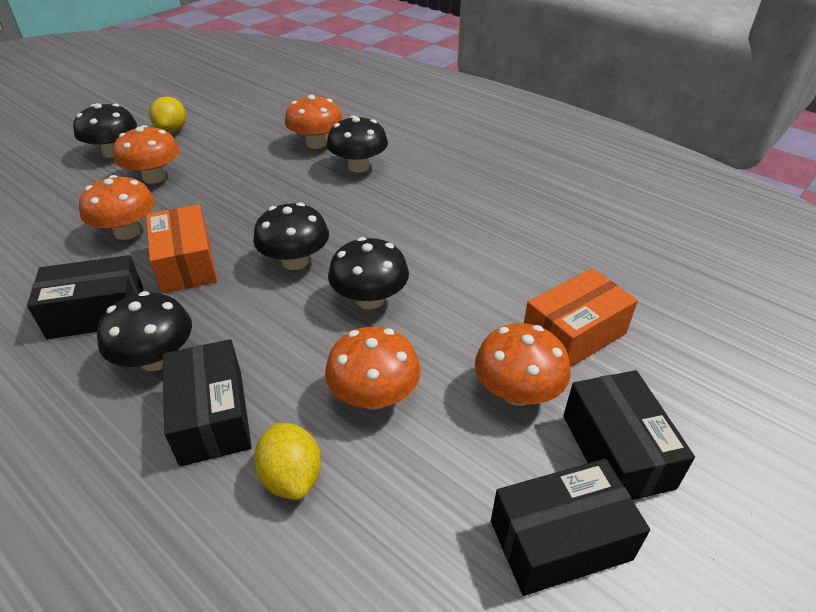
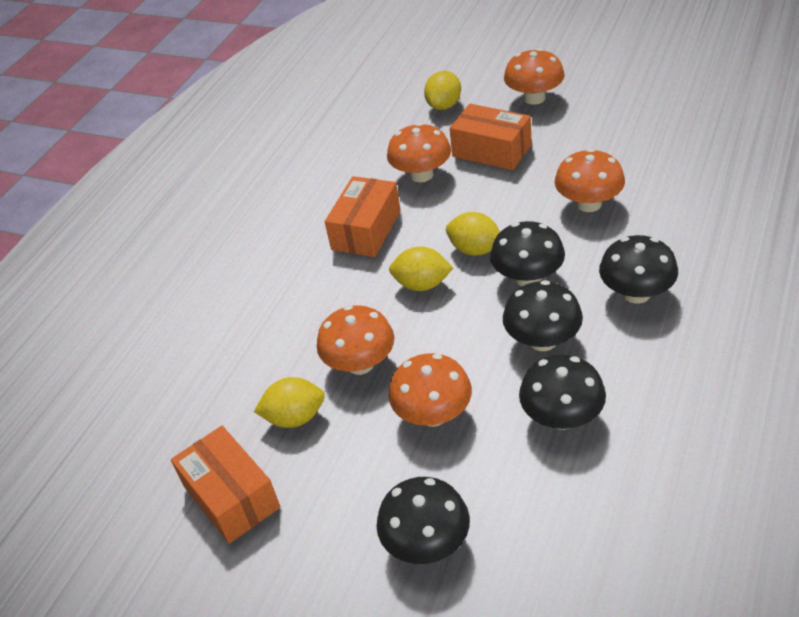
black box: [27,255,144,339] [163,339,252,467] [491,459,650,596] [563,370,695,500] = 4 -> none = 0
orange box: [146,204,217,294] [524,268,638,368] = 2 -> [171,426,280,544] [325,176,401,257] [449,104,532,170] = 3
yellow lemon: [149,96,186,133] [254,423,321,500] = 2 -> [254,377,325,428] [389,247,453,291] [424,71,461,110] [446,212,500,255] = 4

